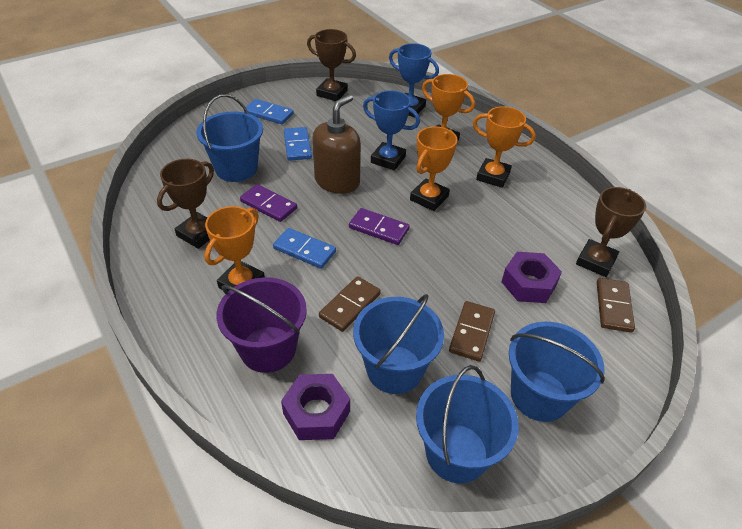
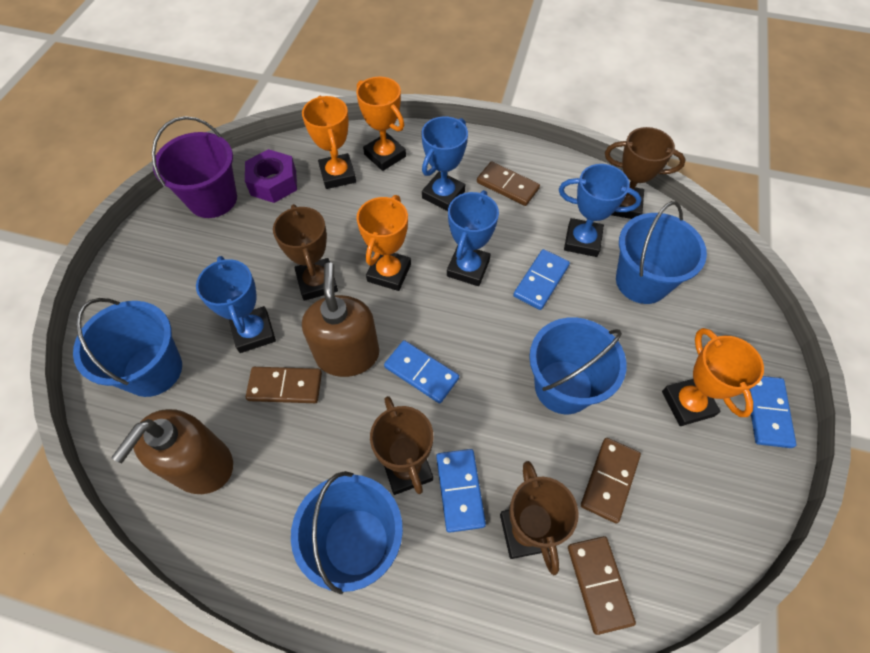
blue domino: [244,99,294,124] [273,228,336,269] [284,127,312,161] = 3 -> [384,340,459,404] [436,449,486,533] [513,249,570,310] [750,376,796,448] = 4
blue trophy: [363,90,420,171] [389,43,439,117] = 2 -> [196,256,276,353] [422,116,468,211] [447,190,499,286] [559,164,642,257] = 4
brown domino: [319,276,381,332] [449,301,495,362] [597,278,635,332] = 3 -> [246,367,322,403] [477,162,540,206] [568,536,636,635] [581,438,641,523] = 4
brown soap dispenser: [313,94,361,194] = 1 -> [111,409,233,494] [302,262,379,377] = 2
brown trophy: [157,159,214,249] [307,29,356,101] [576,187,646,277] = 3 -> [273,204,338,301] [370,396,433,495] [500,461,579,575] [605,127,686,219] = 4
purple domino: [240,184,297,222] [349,208,410,245] = 2 -> none = 0
purple nut: [281,374,350,440] [502,252,562,303] = 2 -> [245,149,297,203] = 1

